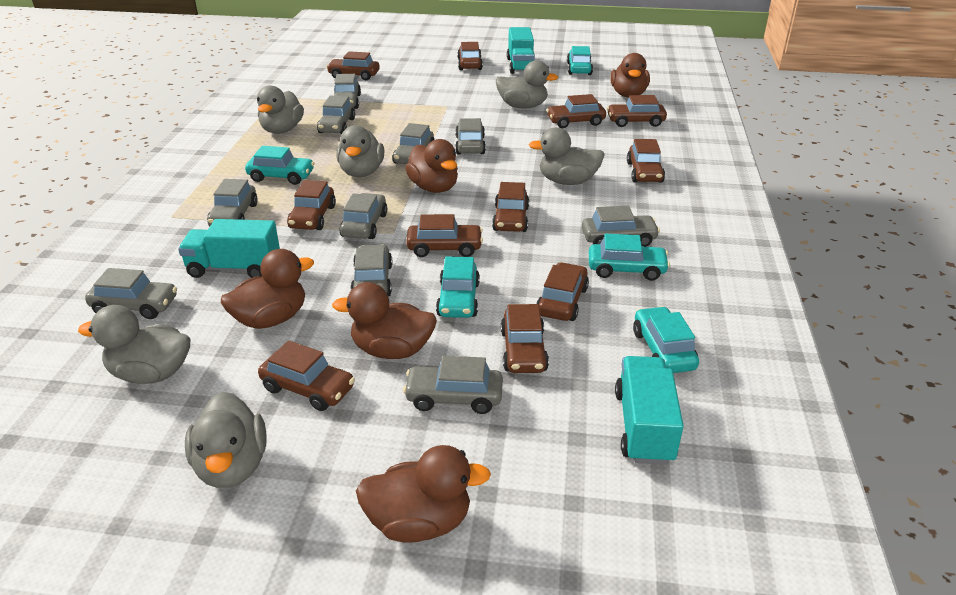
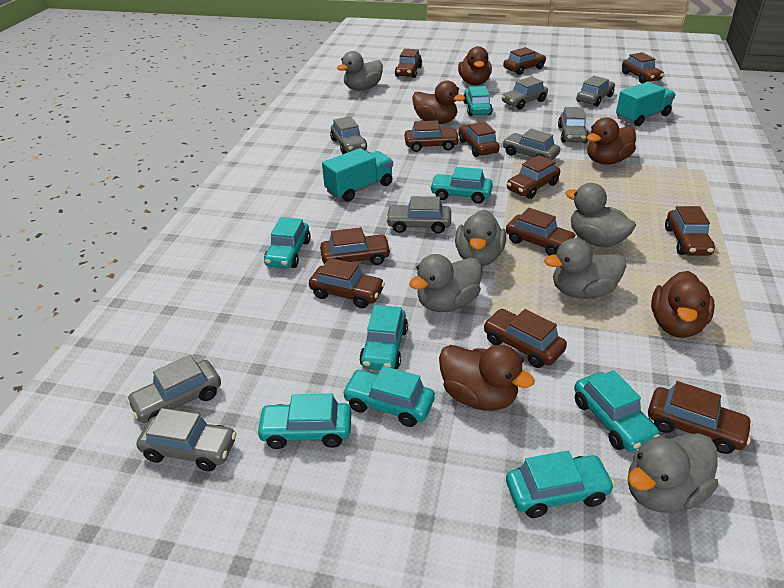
brown car: [258,341,355,411] [287,180,336,230] [326,51,380,80] [406,214,483,257] [457,42,483,70] [492,182,529,232] [501,304,549,373] [536,262,589,321] [546,94,606,128] [607,95,667,127] [627,139,665,183] = 11 -> [309,258,385,308] [320,227,391,265] [395,49,422,78] [405,120,460,152] [459,122,499,157] [483,309,567,368] [503,47,546,75] [506,208,577,256] [507,155,560,199] [622,52,664,83] [648,381,753,454] [665,206,715,256] = 12
grey car: [85,268,177,319] [207,179,258,226] [317,96,355,134] [334,74,361,109] [339,193,387,239] [350,244,393,296] [393,123,435,164] [403,356,503,414] [455,118,486,154] [582,206,660,247] = 10 -> [126,355,221,423] [136,408,237,471] [330,116,367,154] [386,196,451,234] [502,76,548,109] [502,129,560,160] [558,107,589,143] [576,76,615,107] = 8
turquoise car: [245,146,314,185] [436,256,480,318] [567,46,593,75] [589,233,670,281] [633,306,699,373] = 5 -> [256,394,351,449] [264,217,311,268] [342,366,435,427] [359,305,408,370] [430,167,493,204] [463,86,493,116] [506,451,615,518] [574,370,660,451] = 8
turquoise truck: [178,219,280,278] [507,27,535,74] [615,356,684,465] = 3 -> [322,148,393,202] [616,82,676,126] = 2

